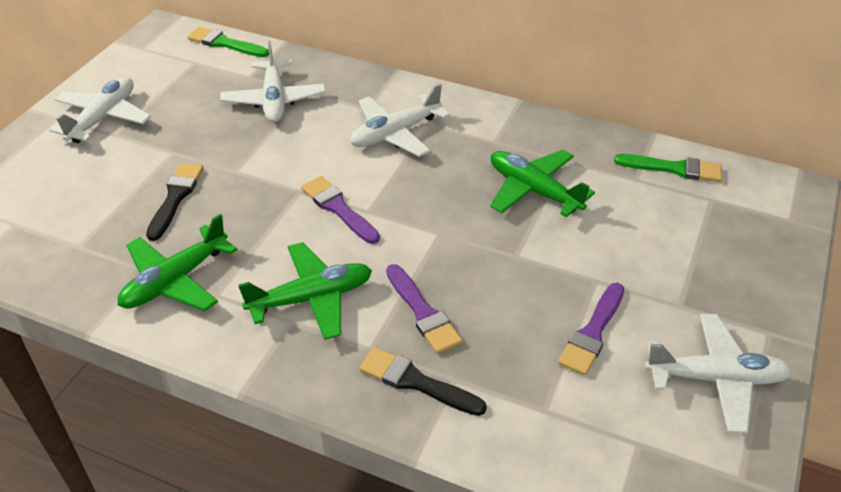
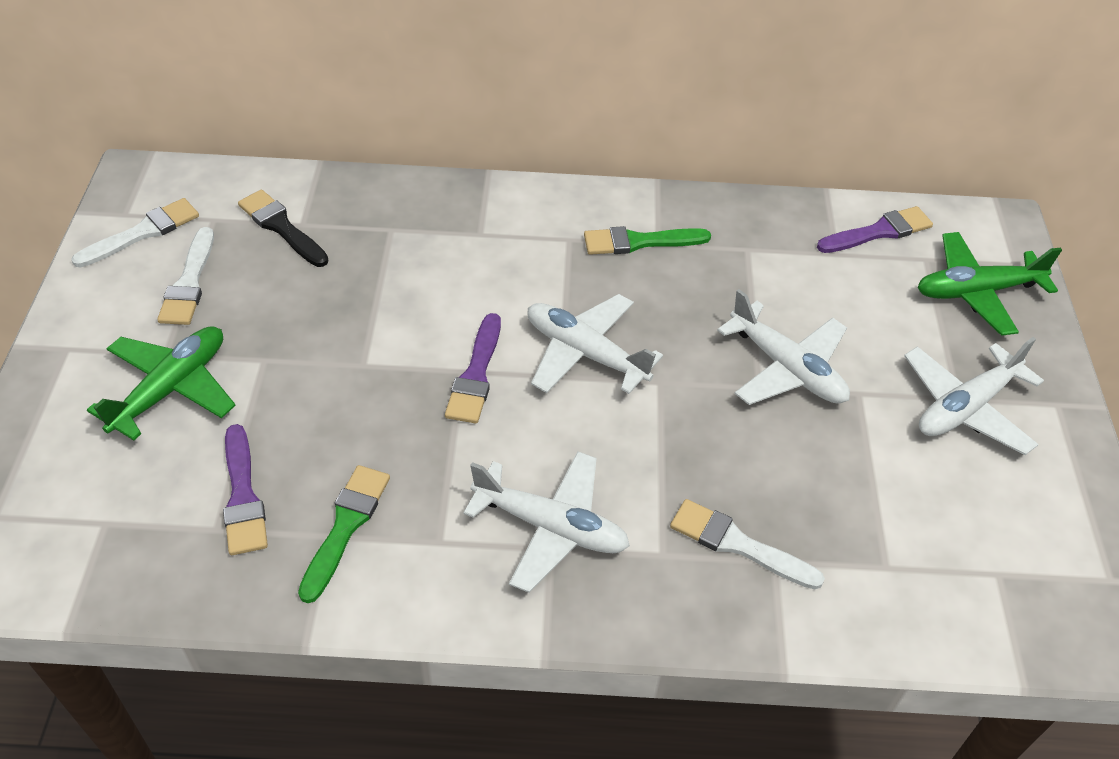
black brush: [146,163,204,241] [359,347,487,416] = 2 -> [238,189,329,267] = 1
green plane: [118,214,238,311] [238,242,372,340] [490,150,595,218] = 3 -> [87,326,236,441] [918,232,1062,336] = 2
white brush: none = 0 -> [71,198,199,268] [157,227,214,325] [670,499,825,589] = 3

